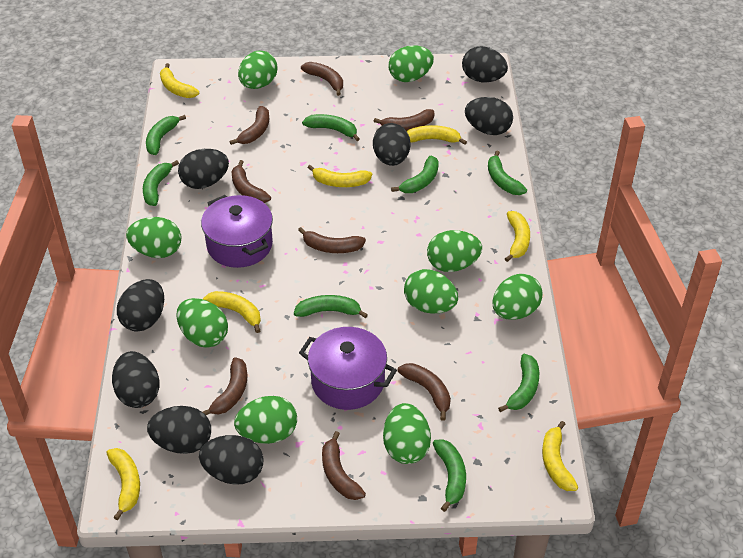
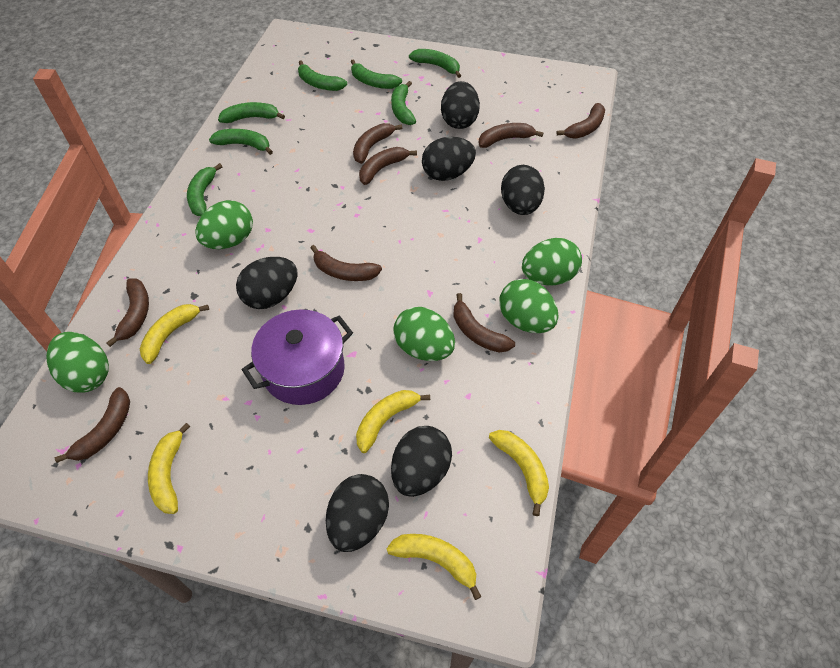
black egg: [112,351,160,408] [117,279,164,331] [147,406,211,454] [178,149,229,189] [199,435,264,485] [373,123,410,166] [462,46,508,82] [465,97,513,135] = 8 -> [236,257,297,309] [326,474,389,552] [391,426,452,497] [422,137,476,181] [441,81,480,129] [501,165,545,215] = 6
green banana: [143,160,179,206] [146,115,186,155] [294,295,368,318] [302,114,360,141] [391,155,439,193] [433,439,466,512] [488,151,527,195] [498,354,539,412] = 8 -> [187,163,223,216] [209,129,273,155] [218,102,285,123] [298,60,347,91] [351,59,402,89] [391,81,416,125] [409,49,461,78] = 7
green egg: [126,217,181,258] [177,298,228,348] [234,396,297,444] [238,51,277,89] [383,403,431,464] [389,45,434,82] [404,269,458,313] [427,230,482,272] [493,274,543,320] = 9 -> [46,332,109,392] [195,200,253,249] [393,307,455,361] [499,279,559,333] [522,238,582,286] = 5
purple pot: [201,195,273,268] [299,327,397,410] = 2 -> [242,309,353,405] = 1
yellow banana: [106,448,140,520] [160,63,199,98] [203,291,261,333] [307,165,372,187] [407,125,467,145] [505,211,530,262] [542,421,578,491] = 7 -> [140,304,209,364] [148,423,190,514] [356,390,430,453] [386,534,482,600] [489,430,549,516] = 5

